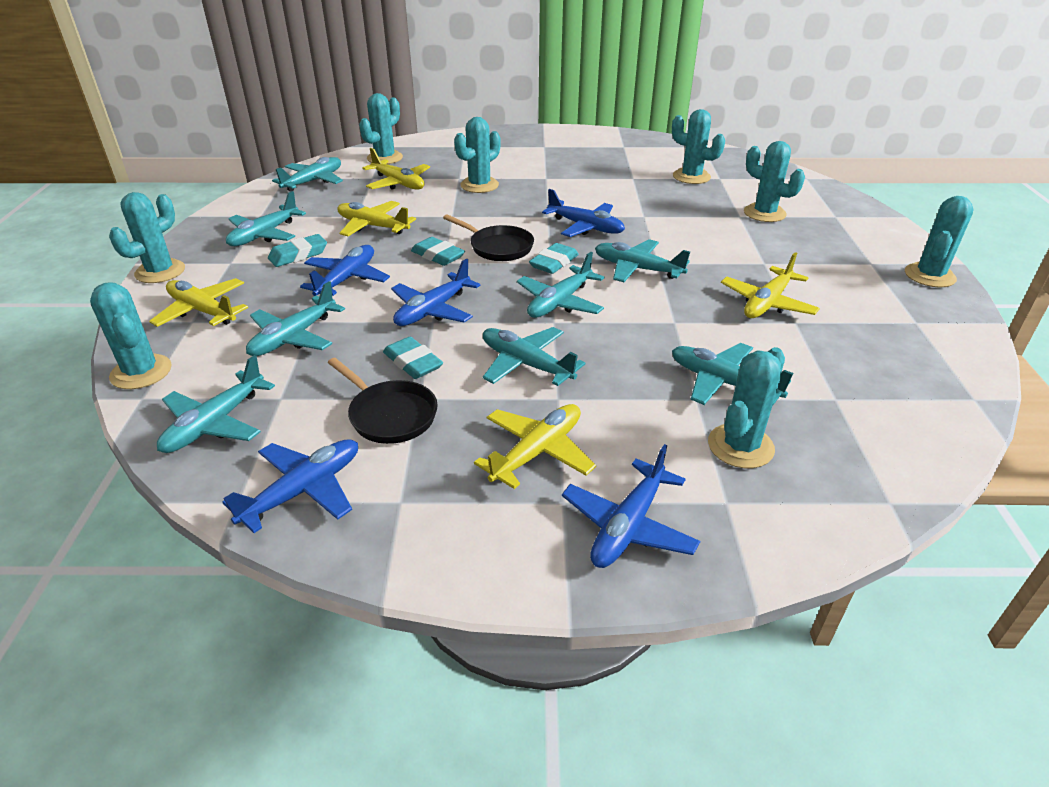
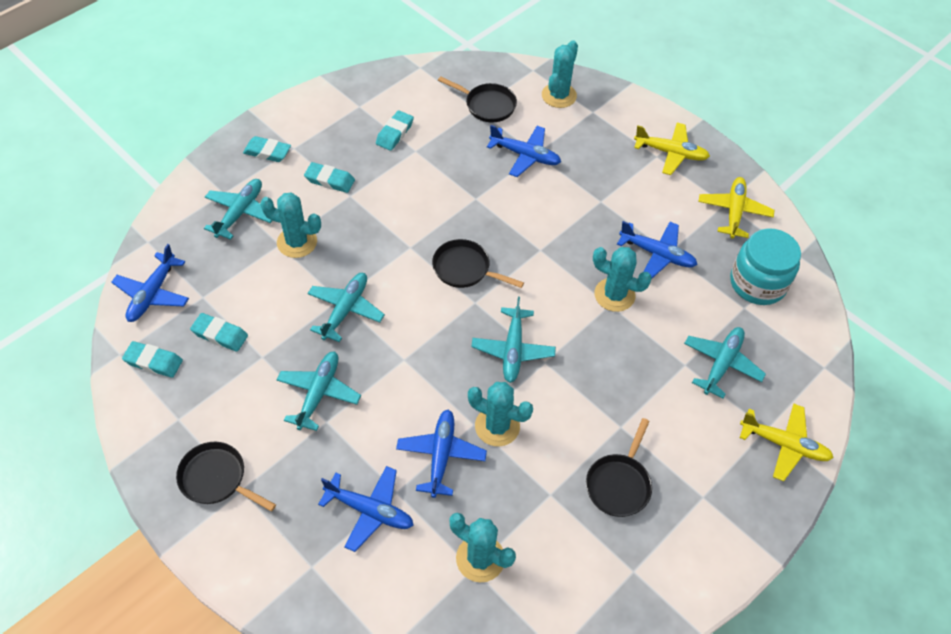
black pan: [328,358,438,444] [443,214,534,261] = 2 -> [176,442,276,511] [432,239,524,288] [438,76,517,123] [586,418,652,517] = 4
turquoise cactus: [90,282,172,389] [109,192,185,283] [359,93,403,164] [454,117,501,193] [672,109,725,184] [708,347,785,468] [744,141,805,222] [905,196,974,287] = 8 -> [260,193,321,258] [449,513,516,583] [468,382,533,446] [542,40,578,108] [593,247,652,312] = 5
turquoise eraser: [268,234,327,267] [383,337,443,379] [411,237,465,266] [529,243,579,274] = 4 -> [122,341,183,378] [190,313,248,352] [243,136,291,162] [304,162,355,193] [376,110,414,151] = 5
turquoise jar: none = 0 -> [730,228,801,305] = 1
turquoise plane: [157,355,275,453] [226,191,306,246] [246,281,345,356] [272,157,343,192] [483,327,585,386] [517,252,604,318] [595,239,690,282] [672,343,793,406] = 8 -> [204,179,272,240] [277,352,361,431] [307,273,385,342] [471,297,556,383] [684,327,766,399] = 5
yellow plane: [149,278,248,327] [337,201,416,236] [362,148,430,190] [474,404,596,489] [721,252,820,318] = 5 -> [634,123,710,175] [698,177,775,239] [740,404,834,481] = 3

